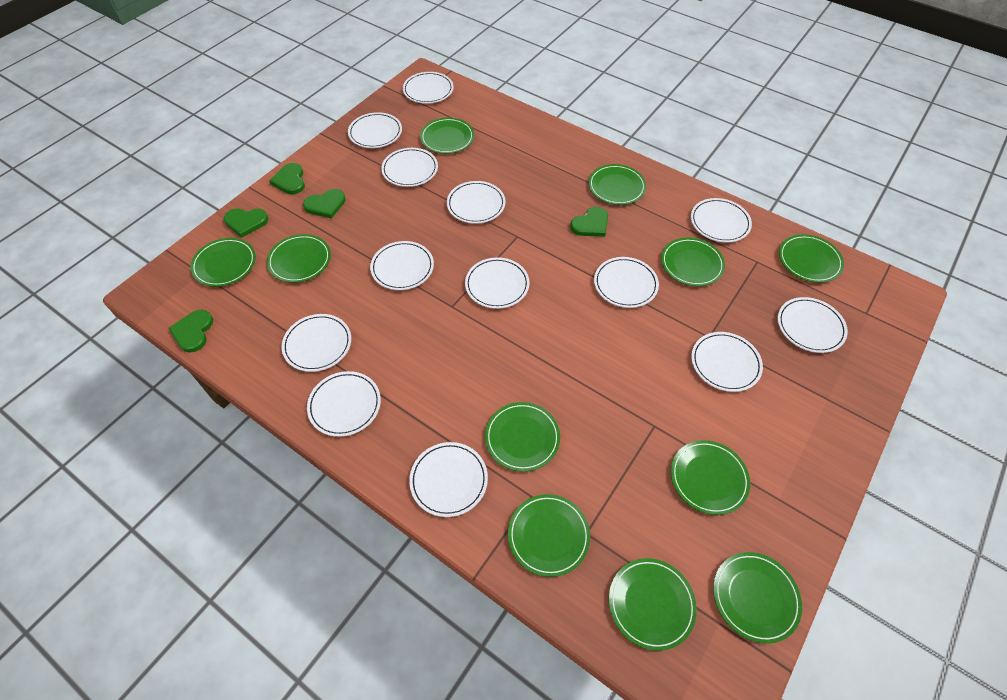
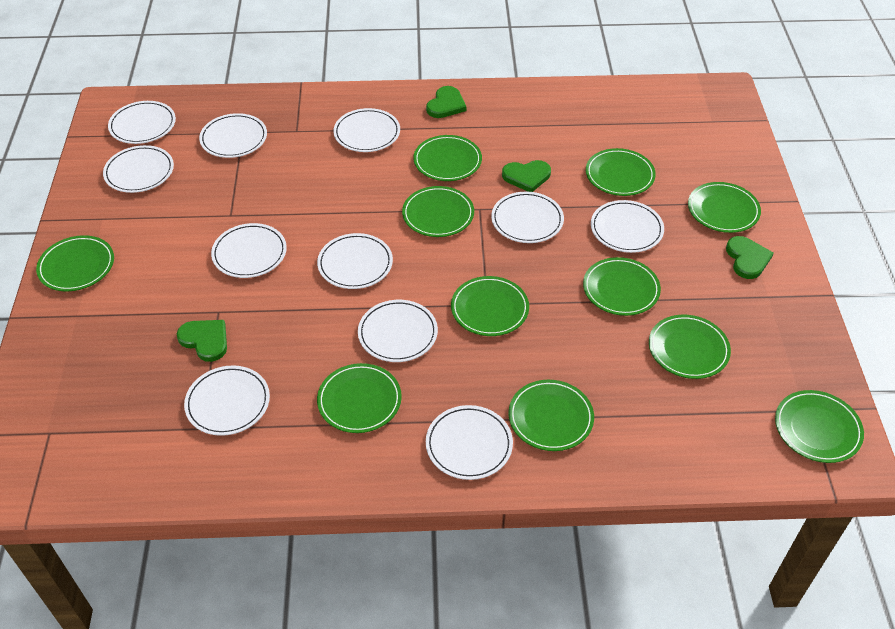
green heart: [168,310,213,353] [224,208,268,238] [269,163,305,194] [303,189,346,219] [570,207,608,237] = 5 -> [177,320,227,362] [426,86,466,118] [502,160,551,192] [726,236,774,279] = 4
white plate: [282,314,351,372] [307,371,381,437] [348,112,402,148] [370,241,434,290] [381,148,438,187] [403,72,454,104] [409,442,488,517] [447,181,505,224] [465,257,529,309] [594,257,659,308] [691,198,752,243] [691,332,763,392] [778,297,848,353] = 13 -> [103,145,174,193] [108,101,176,144] [184,365,270,436] [199,113,267,158] [211,223,287,278] [317,233,393,289] [333,108,400,152] [358,300,438,362] [426,405,513,480] [491,192,564,243] [591,200,664,253] = 11

